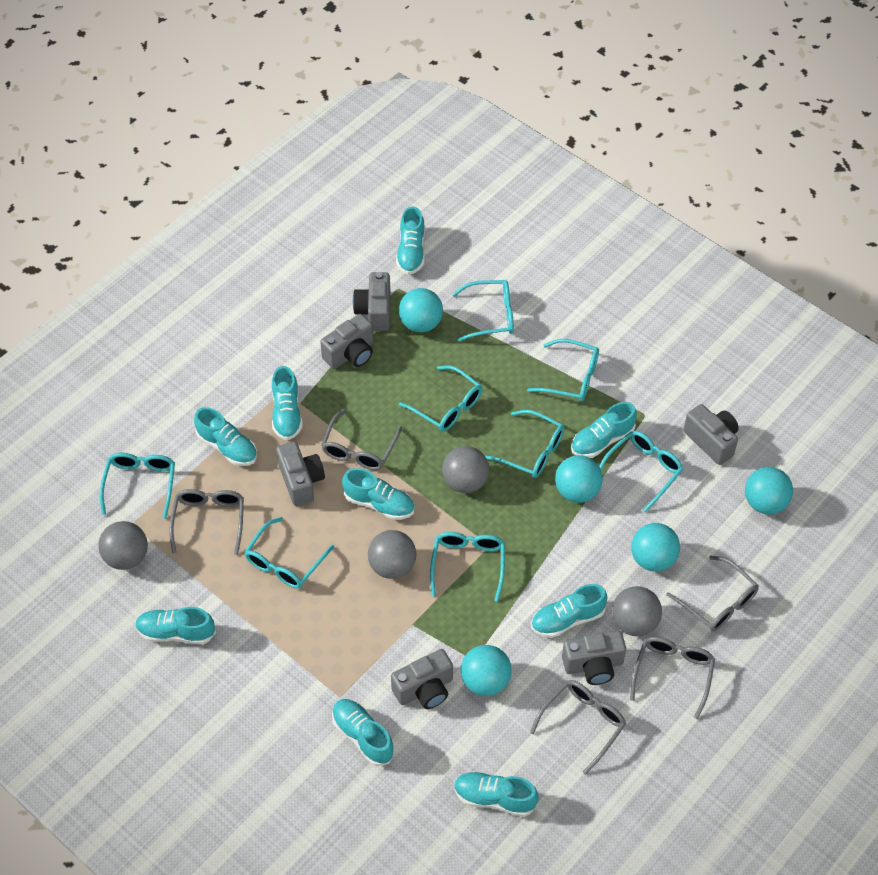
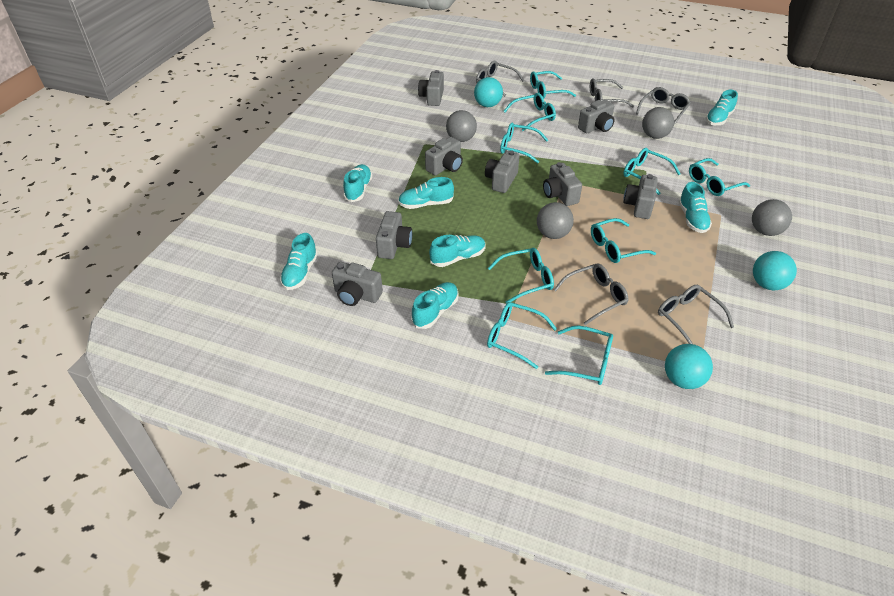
grey camera: [276,441,325,506] [320,314,373,369] [353,272,390,331] [391,649,453,709] [562,631,626,685] [684,404,739,465] = 6 -> [332,262,383,306] [376,211,412,259] [418,70,444,106] [425,137,463,175] [485,151,520,193] [543,162,582,206] [578,100,614,133] [623,174,658,219] = 8
turquoise ball: [399,288,443,333] [461,645,511,696] [555,455,603,503] [631,523,680,571] [745,467,793,514] = 5 -> [474,77,503,107] [665,344,713,389] [753,251,797,290] = 3
turquoise glasses: [100,453,175,519] [244,517,334,589] [399,365,482,431] [430,532,505,602] [452,280,514,341] [484,410,564,478] [527,339,599,402] [599,431,684,513] = 8 -> [487,302,557,369] [488,248,554,304] [500,123,548,164] [503,93,556,131] [530,71,576,98] [545,326,613,385] [591,218,656,263] [623,148,681,195] [689,158,750,196] = 9
turquoise shoe: [135,607,216,644] [194,407,257,466] [272,366,302,440] [332,699,395,766] [342,468,414,520] [396,206,425,275] [454,771,538,817] [531,584,608,638] [571,402,637,458] = 9 -> [280,233,318,290] [343,164,373,202] [398,177,454,209] [411,282,459,329] [429,235,486,267] [678,182,712,233] [706,90,738,125] = 7

